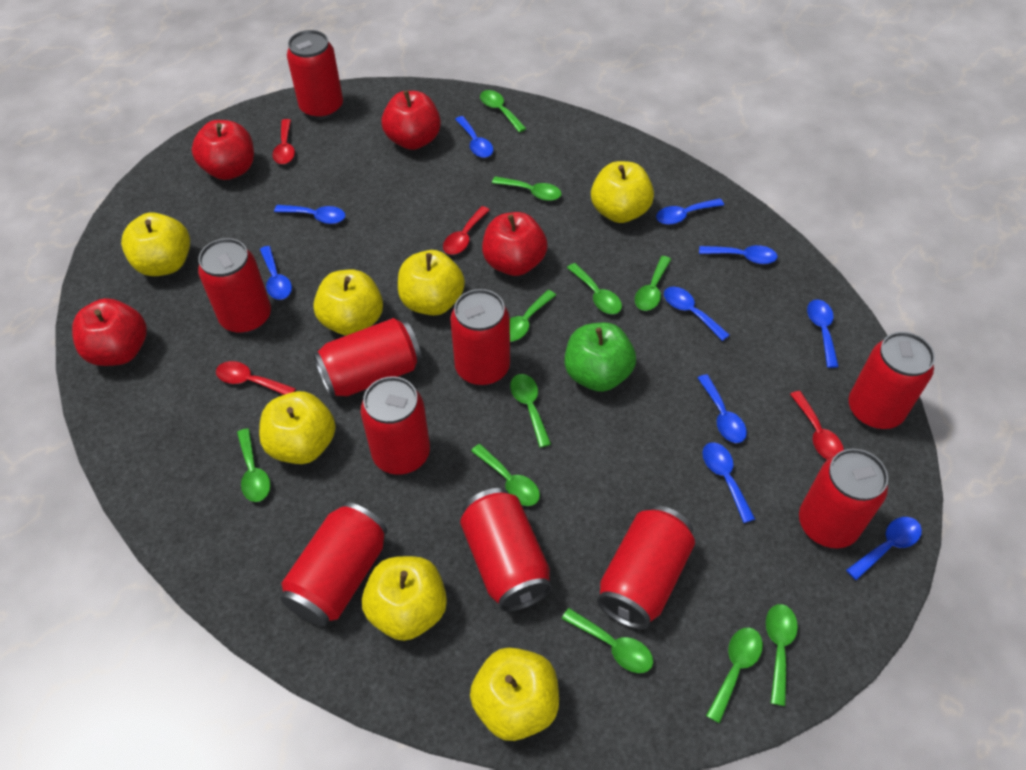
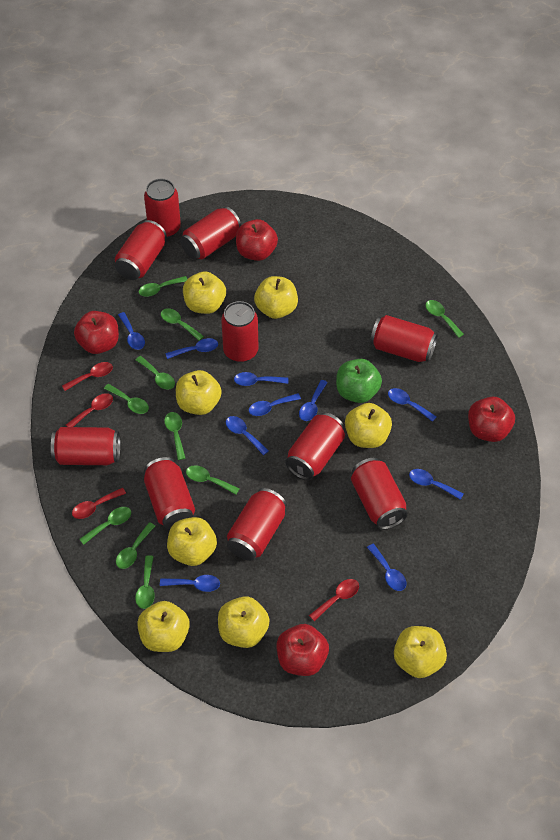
green spoon: [237,428,271,502] [471,444,540,506] [480,90,527,133] [492,176,562,201] [510,290,556,342] [510,374,551,448] [562,608,653,673] [567,263,622,314] [635,256,671,311] [706,628,763,724] [766,604,798,706] = 11 -> [79,507,131,545] [104,384,149,414] [116,522,155,569] [135,555,155,609] [136,356,175,390] [139,276,187,297] [161,308,204,341] [164,412,186,460] [186,465,240,495] [425,300,464,338] = 10
yellow apple: [121,212,190,276] [259,391,336,464] [313,270,383,336] [362,556,447,641] [398,250,465,316] [470,647,559,741] [591,161,654,223] = 7 -> [137,601,190,652] [167,517,217,566] [176,370,222,415] [183,271,226,314] [218,596,270,648] [254,276,298,319] [345,403,392,448] [394,626,447,678] = 8

